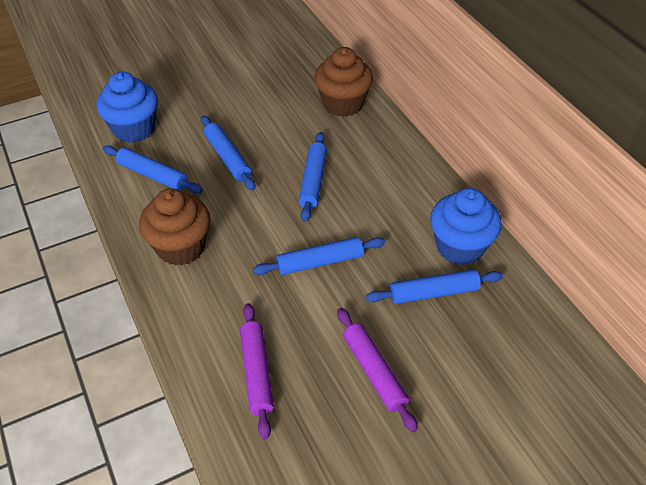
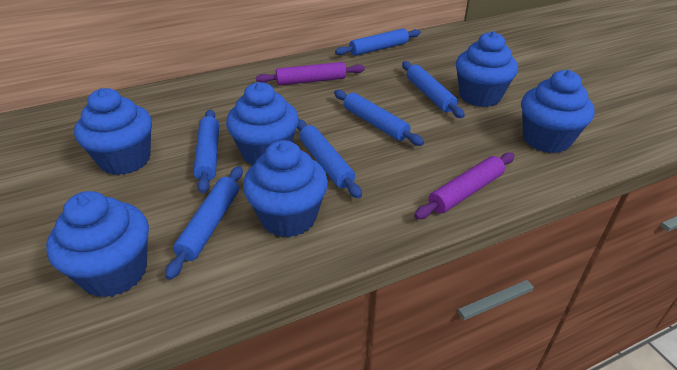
blue cupcake: [96,72,158,143] [430,188,502,265] = 2 -> [46,191,149,298] [74,88,152,175] [226,82,299,166] [243,140,328,237] [456,31,518,107] [521,70,595,153] = 6
blue rolling pin: [103,145,203,193] [201,115,256,190] [253,237,385,275] [299,132,327,222] [366,269,503,304] = 5 -> [165,166,243,280] [193,109,219,193] [297,119,362,198] [334,90,424,146] [335,28,421,56] [402,61,465,118] = 6
brown cupcake: [139,188,211,266] [314,47,373,117] = 2 -> none = 0

